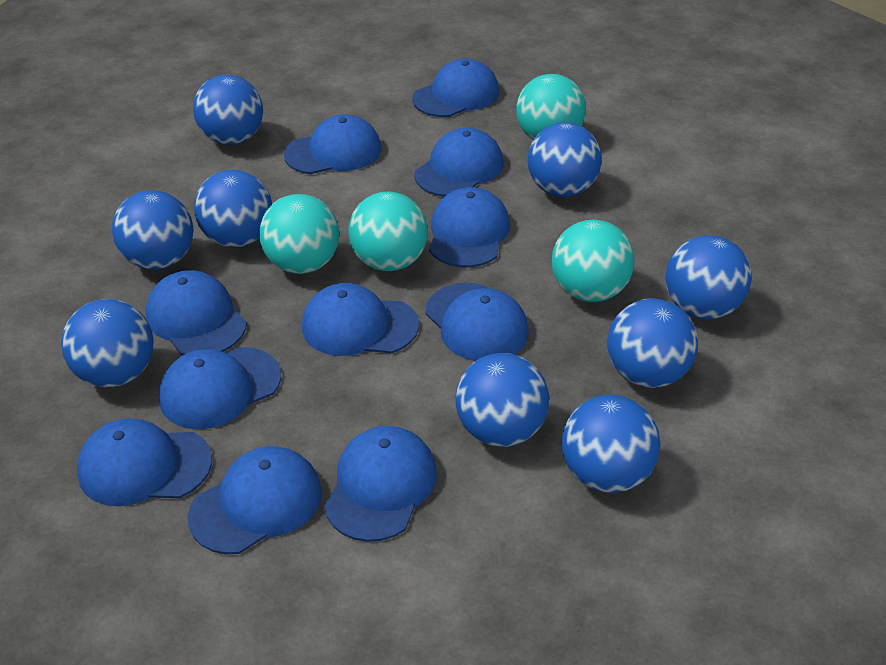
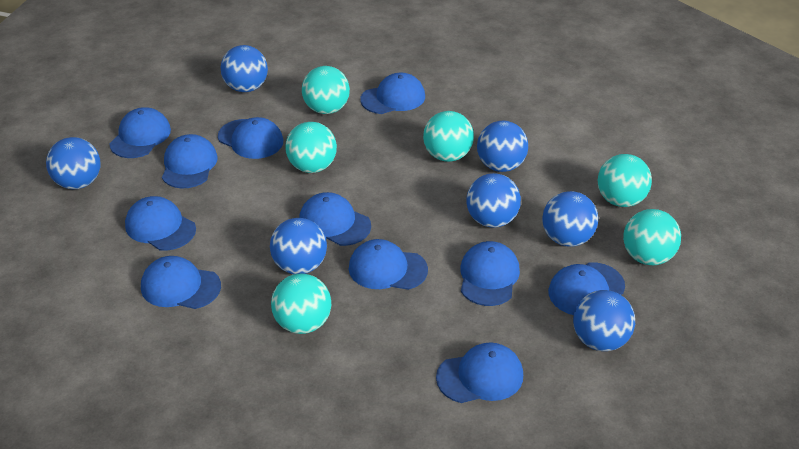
blue ball: [61,299,153,388] [112,190,194,270] [193,75,263,145] [194,170,272,247] [455,353,549,447] [528,122,602,197] [562,395,661,493] [607,298,698,388] [665,235,752,319] = 9 -> [46,137,100,189] [221,45,268,92] [270,218,327,274] [466,173,521,228] [477,121,528,172] [542,191,598,247] [573,290,635,351] = 7
turquoise ball: [259,194,339,274] [348,192,428,271] [516,74,586,140] [552,220,635,302] = 4 -> [271,273,331,334] [285,122,337,173] [302,66,350,114] [423,111,474,162] [598,154,652,207] [623,209,681,265] = 6

